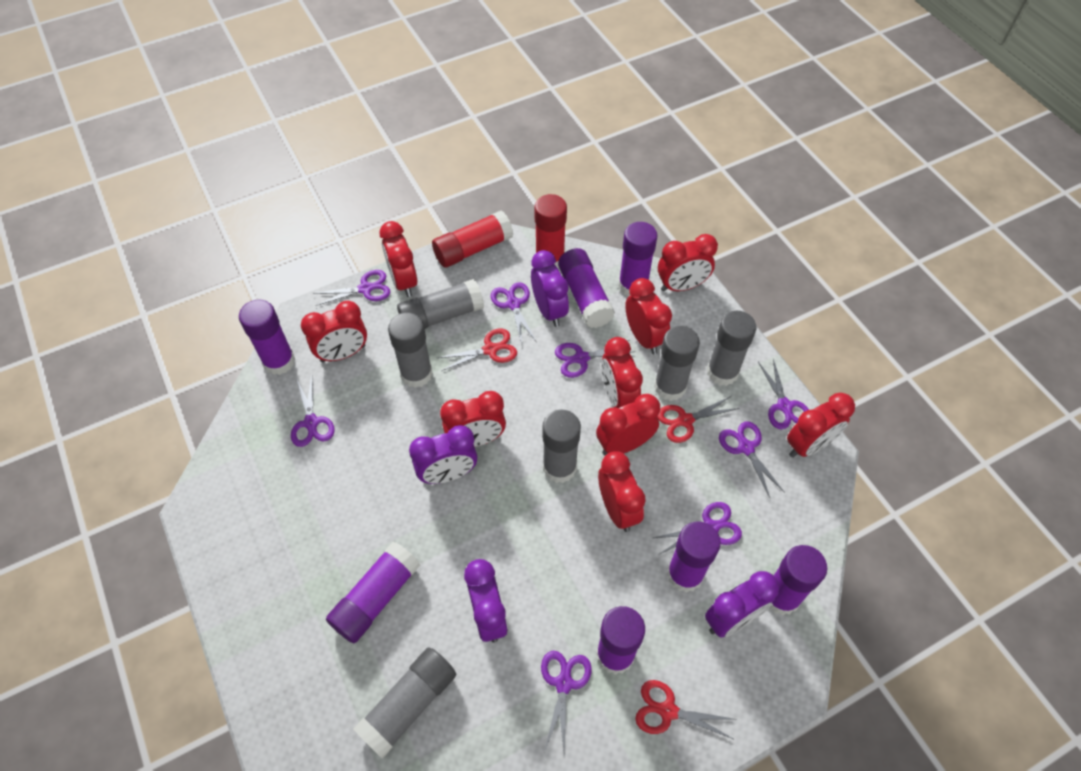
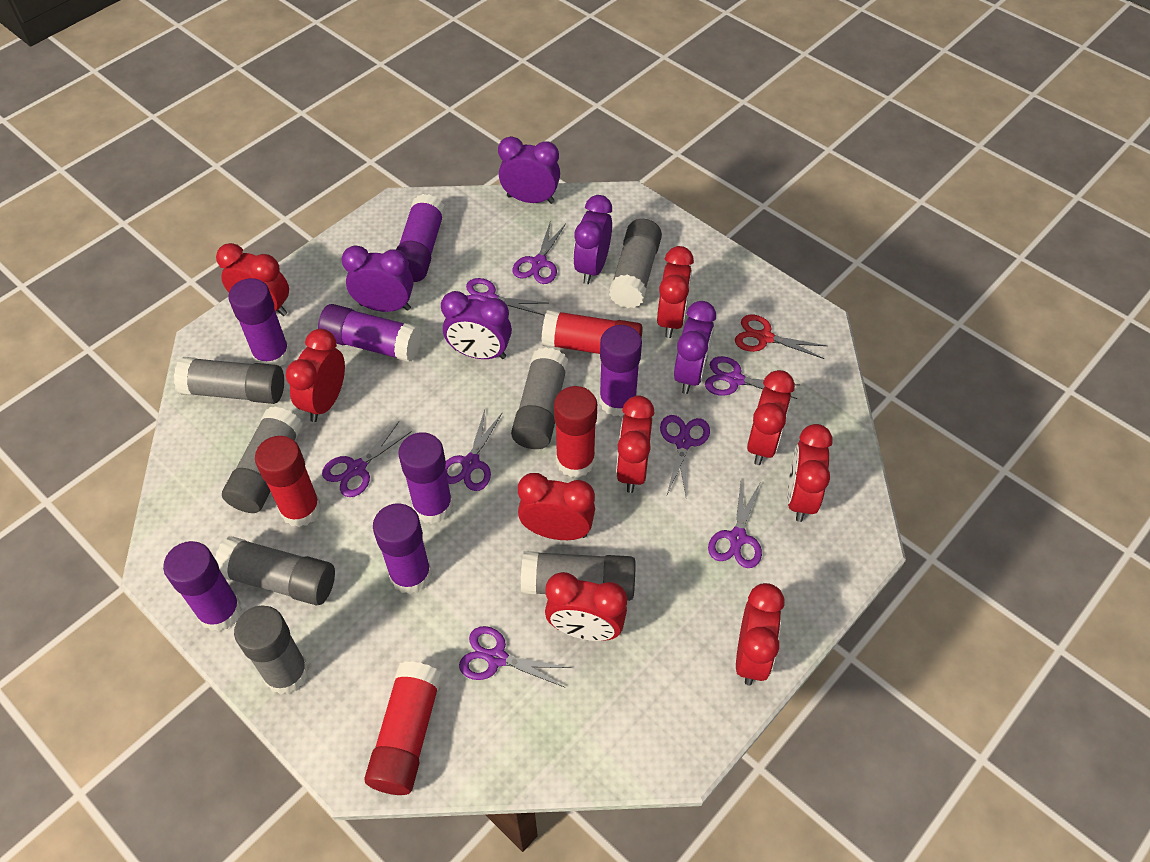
grey glue stick: [353,647,456,759] [388,313,433,388] [397,279,484,329] [542,409,581,483] [654,326,700,401] [707,311,756,386] = 6 -> [174,357,284,404] [215,536,335,605] [222,406,302,513] [234,605,309,695] [511,347,569,449] [521,551,636,601] [609,219,662,308] = 7
purple clock: [409,425,477,484] [464,559,508,643] [531,250,569,327] [705,571,779,638] = 4 -> [342,245,414,312] [441,291,512,359] [498,136,560,204] [573,195,612,284] [674,301,716,394] = 5
red glue stick: [432,210,513,267] [534,194,567,268] = 2 -> [255,436,321,527] [364,661,442,795] [541,309,643,354] [554,386,597,478] = 4
red scissors: [437,329,517,371] [635,680,735,740] [657,396,740,443] = 3 -> [735,315,827,359] = 1

